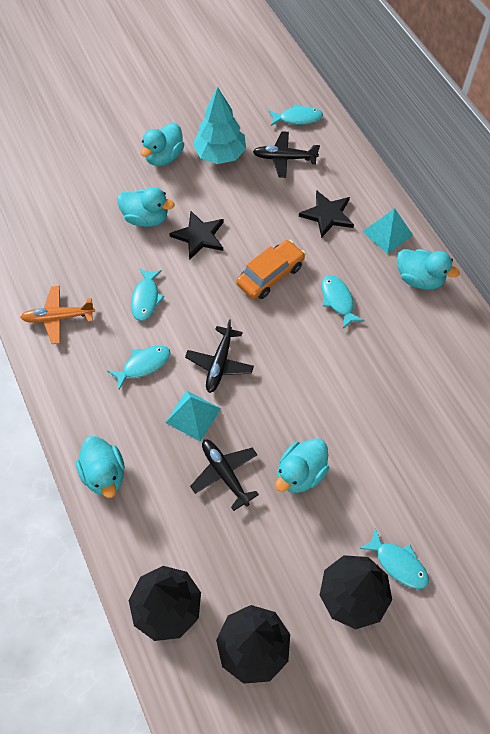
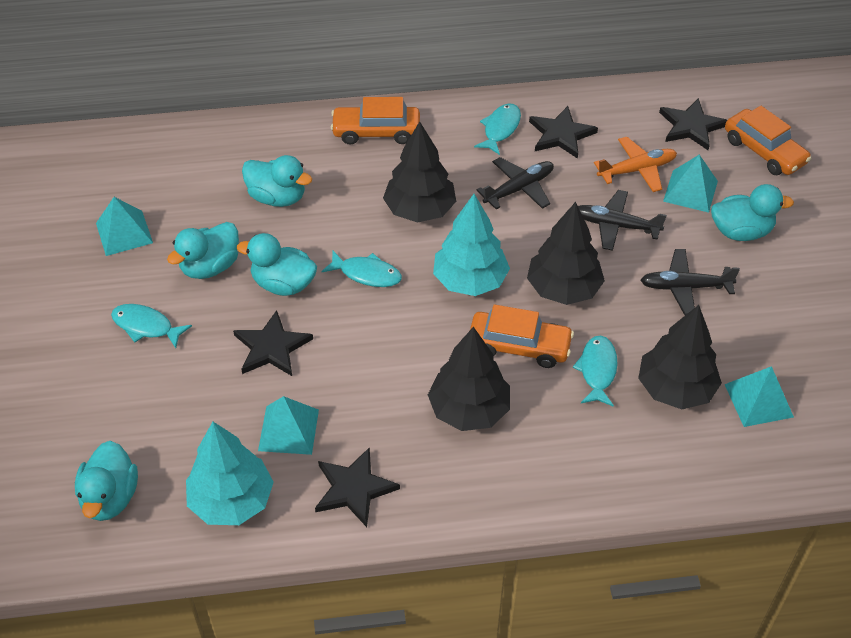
black star: [169,211,224,260] [299,190,354,238] = 2 -> [233,310,313,376] [315,447,400,527] [529,106,598,159] [659,98,727,150] = 4
black tree: [129,566,201,641] [216,605,290,684] [320,555,392,629] = 3 -> [383,121,456,223] [428,327,510,431] [527,202,605,305] [638,305,722,409] = 4
orange car: [236,240,305,299] = 1 -> [331,97,420,145] [470,304,574,368] [725,106,812,175] = 3
turquoise fish: [107,345,171,390] [131,268,164,321] [269,104,323,126] [322,275,364,328] [359,528,429,589] = 5 -> [111,304,192,348] [321,251,402,287] [474,103,521,155] [573,336,618,407] = 4
turquoise pyramid: [166,391,221,441] [362,208,413,254] = 2 -> [96,197,153,256] [258,396,319,455] [663,154,718,213] [725,366,794,427] = 4
turquoise tree: [193,87,246,164] = 1 -> [186,422,274,525] [433,194,510,296] = 2

